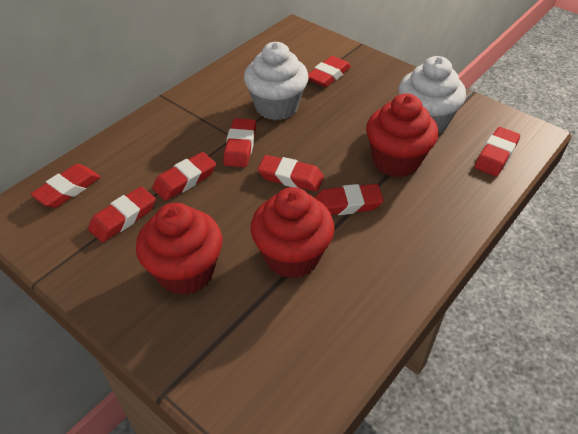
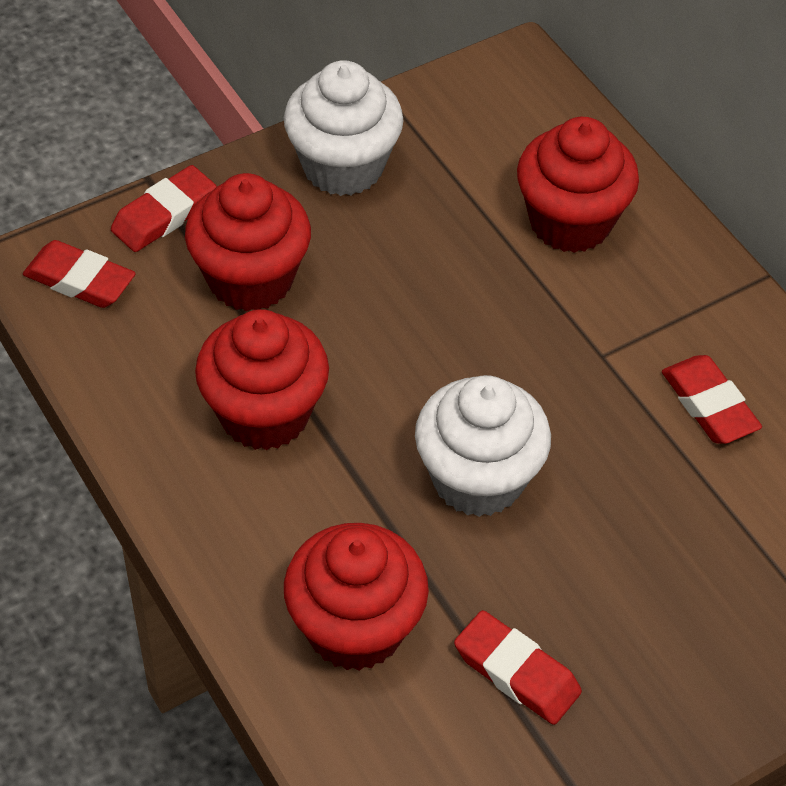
red cupcake: [136,203,222,295] [251,187,335,278] [366,93,438,177] = 3 -> [185,173,311,312] [195,309,329,450] [284,523,429,671] [517,117,639,253] = 4
red eraser: [30,164,100,208] [88,187,156,242] [152,152,216,201] [223,118,256,167] [257,155,324,192] [308,56,351,87] [314,184,384,215] [475,127,520,176] = 8 -> [23,240,136,308] [111,165,217,252] [454,610,582,725] [662,355,762,444] = 4

